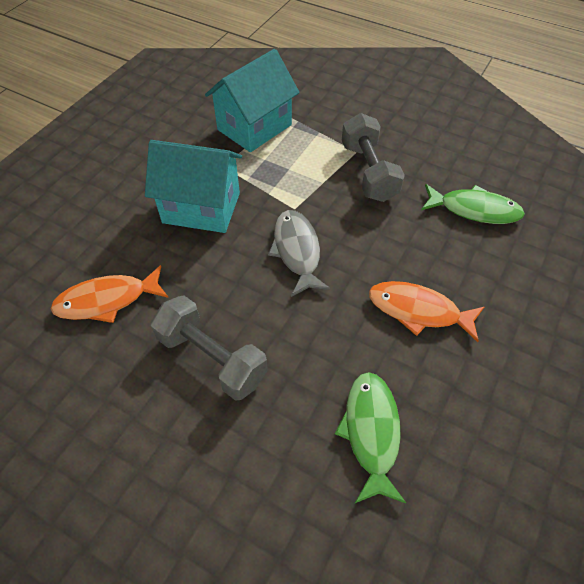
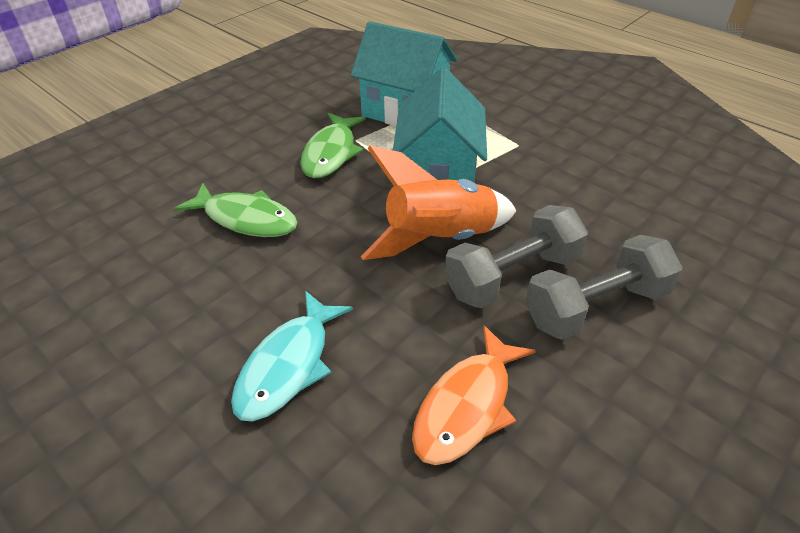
grey fish: [268,210,331,297] = 1 -> none = 0
orange fish: [51,265,168,323] [369,281,484,342] = 2 -> [412,325,536,465] = 1
orange rocket: none = 0 -> [361,146,516,260] = 1
turquoise fish: none = 0 -> [231,291,353,422] = 1

